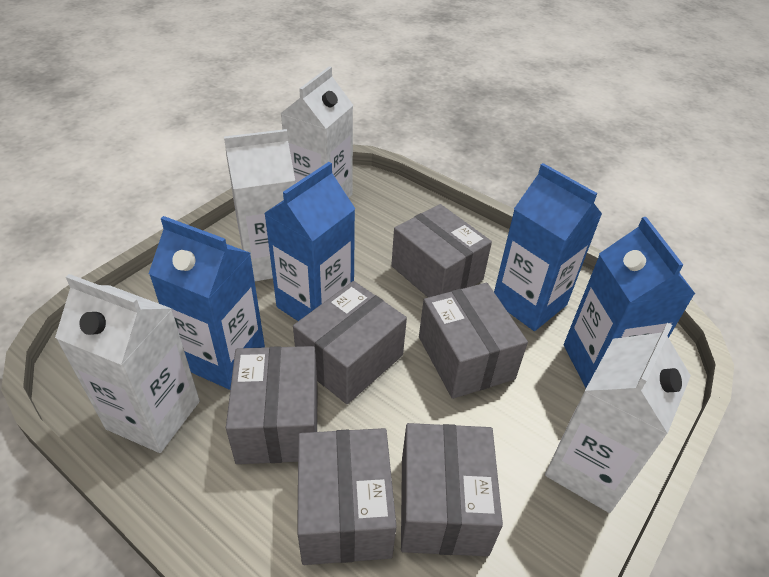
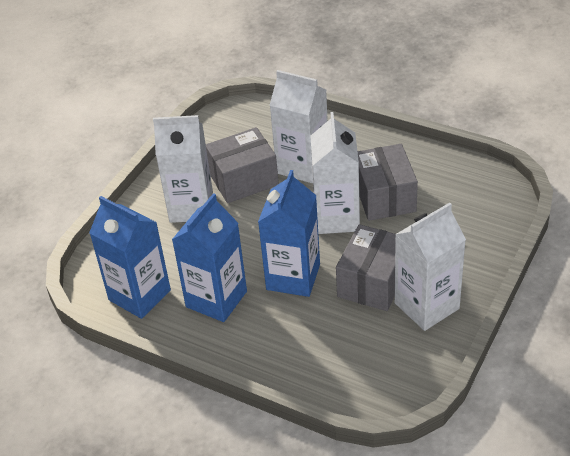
blue carton: [149,216,265,390] [264,162,355,321] [494,163,602,331] [564,217,695,388] = 4 -> [89,196,171,319] [172,193,247,322] [258,170,320,297] = 3
grey box: [226,346,317,464] [293,281,407,404] [297,428,397,565] [391,204,492,297] [401,423,503,556] [419,283,528,399] = 6 -> [206,127,279,203] [336,224,396,311] [357,144,418,221] = 3

